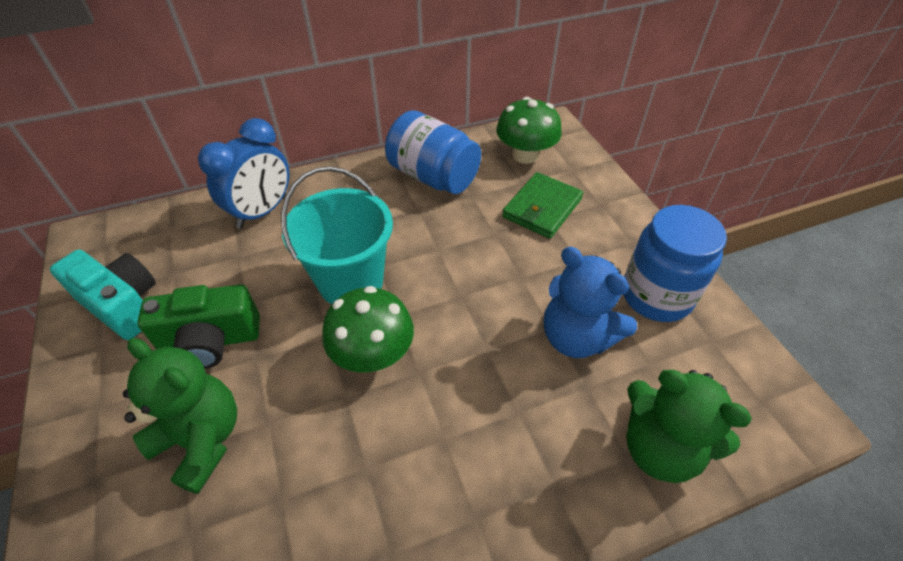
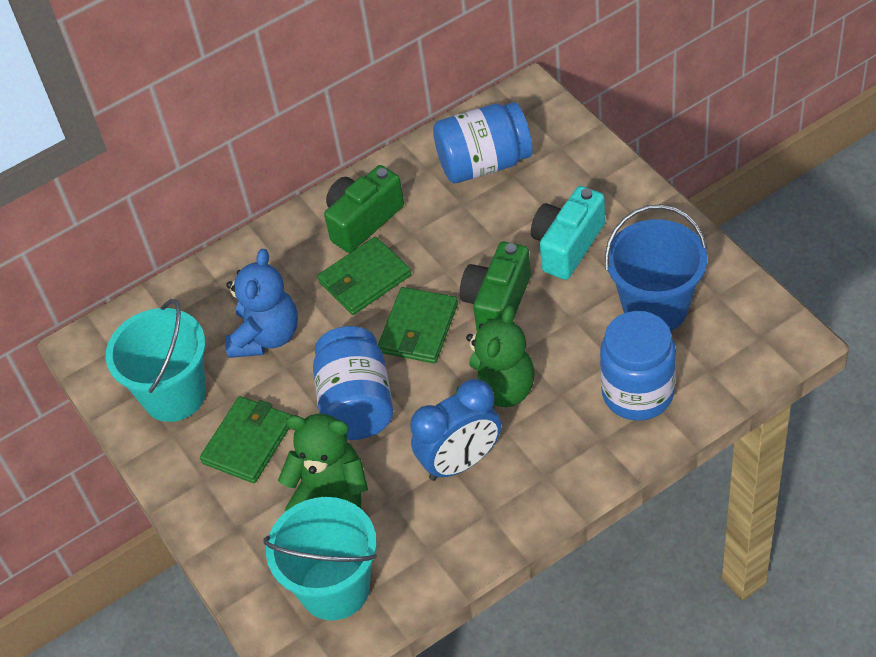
blue bucket: none = 0 -> [605,204,707,331] = 1
blue jar: [385,110,481,194] [624,205,727,322] = 2 -> [313,326,393,440] [433,102,533,183] [600,311,676,421] = 3
green camera: [137,284,260,369] = 1 -> [324,165,404,253] [460,242,531,332] = 2
green mushroom: [322,286,414,373] [496,97,562,164] = 2 -> none = 0
green wallet: [502,172,583,239] = 1 -> [200,396,291,483] [317,237,411,315] [378,287,458,363] = 3
turquoise bucket: [281,166,393,304] = 1 -> [106,299,206,422] [263,497,377,620] = 2

